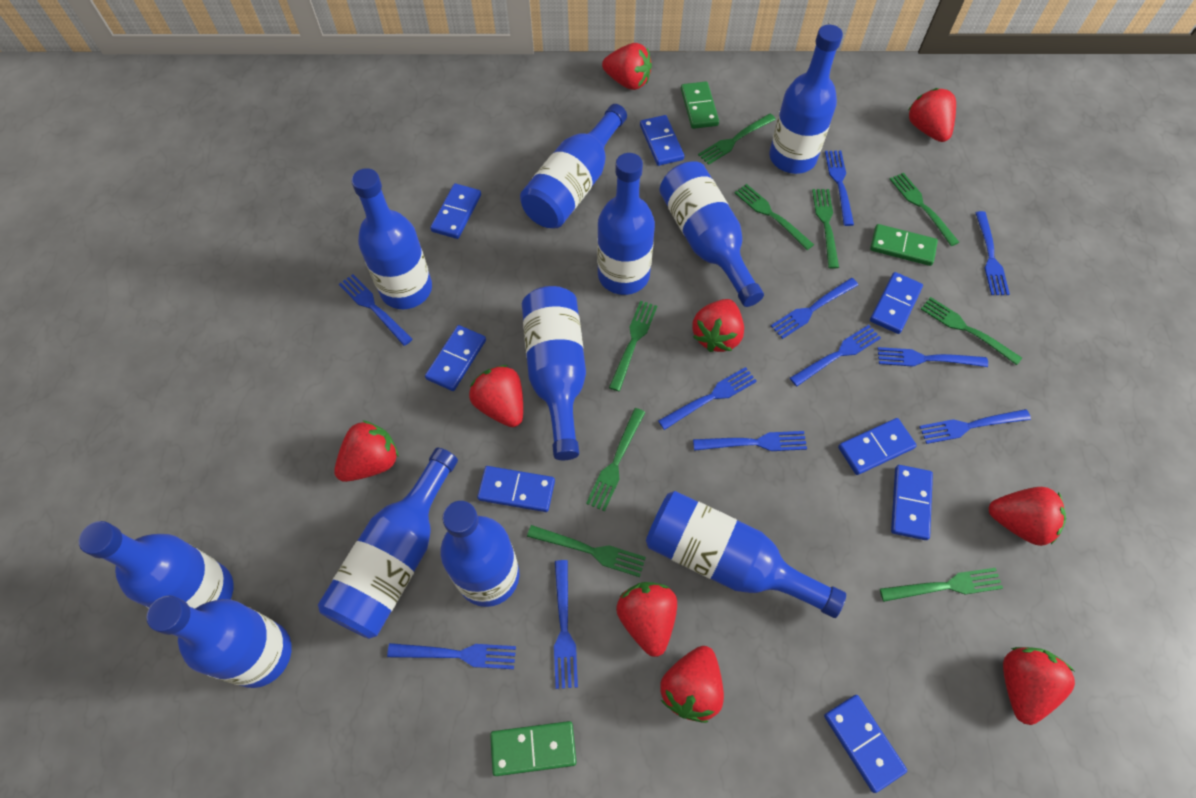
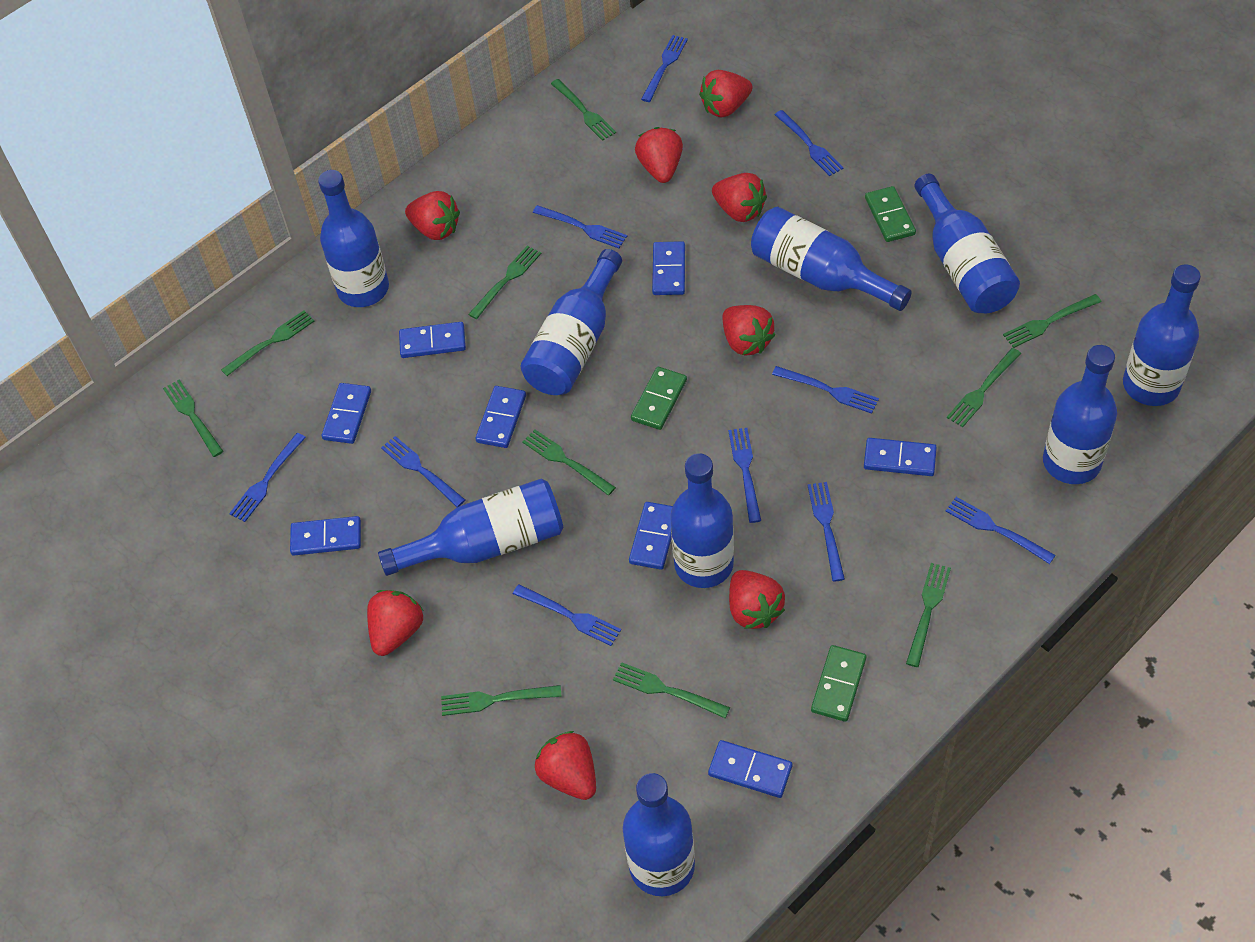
blue bottle: [78,521,233,609] [146,596,292,688] [318,448,458,639] [351,168,432,309] [440,501,520,607] [520,104,627,229] [522,286,586,460] [597,153,655,295] [646,491,846,618] [659,161,764,307] [769,25,843,174] = 11 -> [318,170,389,307] [378,479,563,576] [520,249,622,395] [623,773,695,896] [670,453,734,588] [751,207,912,311] [914,174,1020,313] [1043,345,1117,484] [1123,264,1201,406] = 9
blue fork: [339,274,413,346] [387,643,516,669] [554,560,578,689] [658,367,757,430] [693,431,807,451] [771,278,858,339] [790,325,881,386] [825,151,854,226] [878,347,988,367] [919,409,1031,444] [975,211,1010,295] = 11 -> [229,433,306,522] [381,436,465,507] [513,584,621,646] [533,205,627,248] [641,35,688,102] [728,428,761,523] [772,366,879,414] [775,110,844,176] [807,482,845,581] [946,497,1056,564] = 10
green fork: [527,525,646,577] [586,408,645,511] [609,301,657,391] [698,114,776,165] [735,184,814,250] [812,189,839,269] [880,568,1003,602] [890,173,959,246] [921,297,1022,365] = 9 -> [163,380,223,457] [221,310,315,376] [441,685,562,716] [468,245,542,319] [522,429,616,495] [551,79,616,141] [613,662,730,718] [906,563,951,667] [947,348,1021,427] [1003,294,1102,348] = 10
red strawberry: [334,420,399,482] [469,365,523,427] [602,43,652,90] [616,582,677,657] [660,646,724,723] [692,299,744,352] [908,88,956,142] [989,487,1066,546] [1003,647,1075,725] = 9 -> [367,590,423,656] [405,191,460,240] [535,731,596,800] [635,127,683,183] [699,70,752,118] [712,173,767,222] [723,305,775,356] [729,570,785,629] = 8

